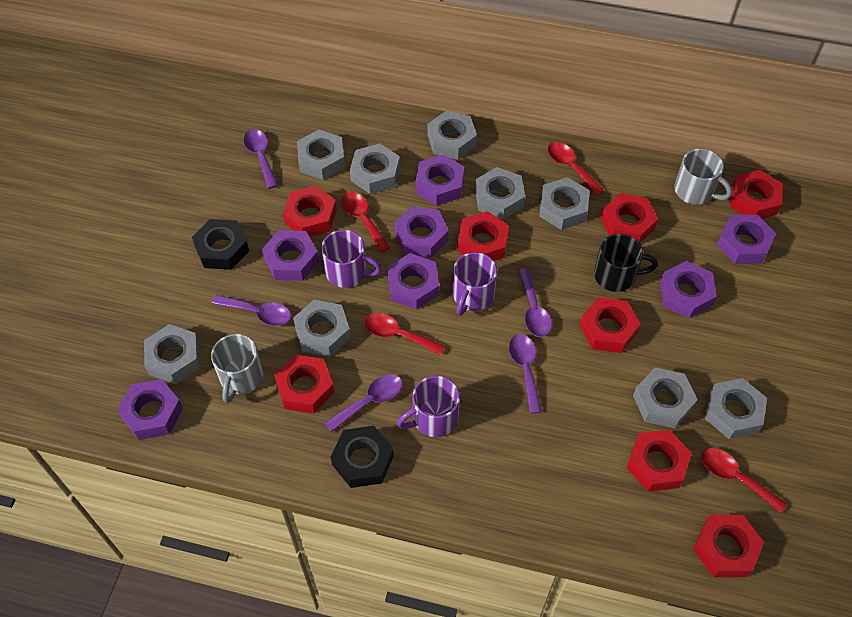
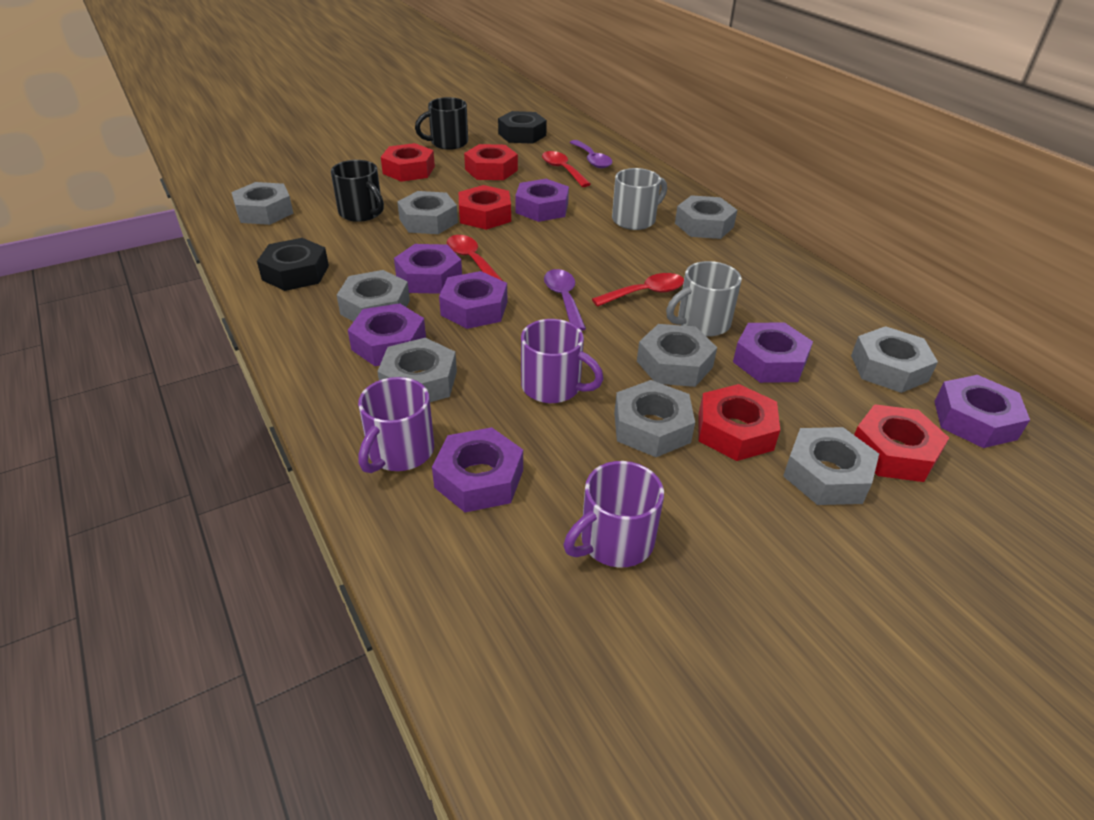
black mug: [594,234,658,292] = 1 -> [331,160,384,222] [415,97,468,150] = 2
purple spoon: [212,295,291,326] [244,129,278,189] [324,374,402,432] [509,334,542,414] [518,268,552,337] = 5 -> [544,269,586,331] [569,140,612,168] = 2
red nut: [274,355,335,413] [283,186,337,237] [457,211,509,261] [580,297,641,353] [601,193,658,243] [627,430,692,492] [693,515,764,577] [730,170,783,219] = 8 -> [381,143,435,182] [459,185,511,230] [464,144,518,180] [699,384,780,461] [854,404,949,482] = 5
red spoon: [341,192,390,252] [364,313,445,355] [548,142,604,196] [702,448,787,513] = 4 -> [447,235,503,281] [542,151,591,187] [592,273,684,307] = 3

